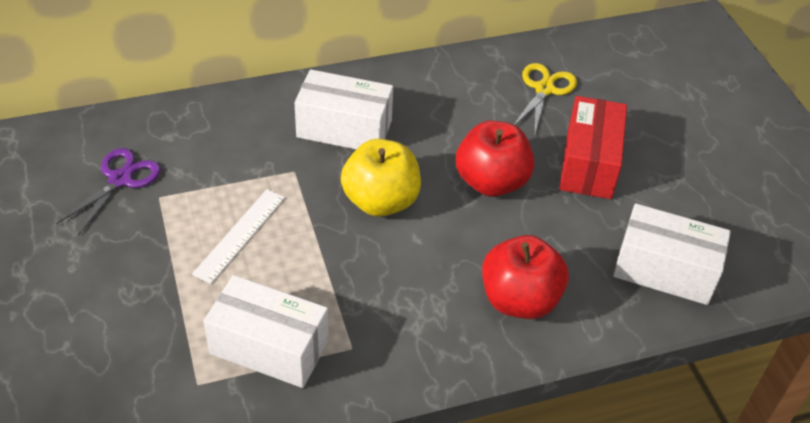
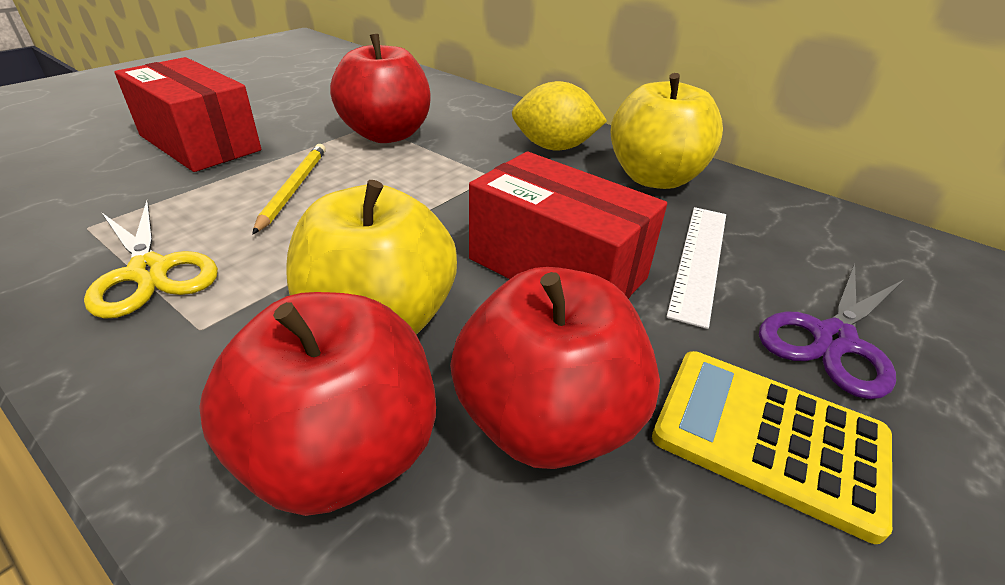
red apple: [456,121,534,197] [482,235,569,319] = 2 -> [199,292,436,516] [330,34,431,143] [450,267,660,469] = 3
red box: [559,96,627,199] = 1 -> [114,57,261,172] [469,152,667,299] = 2
white box: [204,275,329,388] [295,69,393,149] [613,203,731,305] = 3 -> none = 0
yellow apple: [341,139,421,217] = 1 -> [286,180,457,334] [610,73,723,189] = 2
yellow calculator: none = 0 -> [652,351,892,544] = 1
yellow lemon: none = 0 -> [512,81,607,150] = 1
yellow pencil: none = 0 -> [252,144,326,234] = 1

